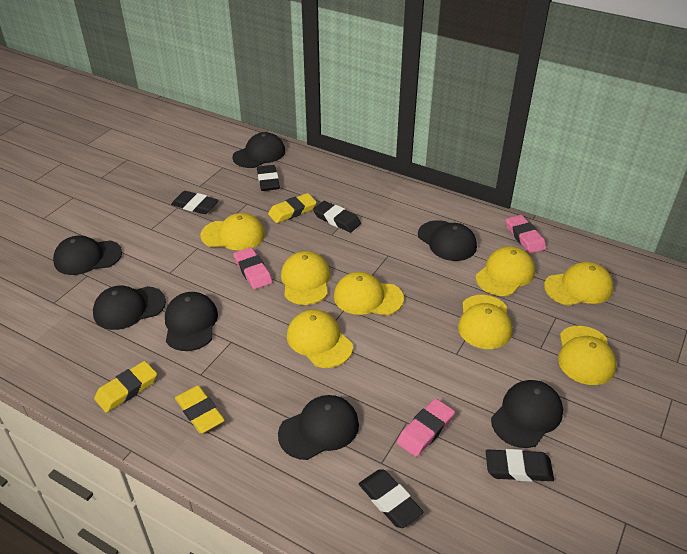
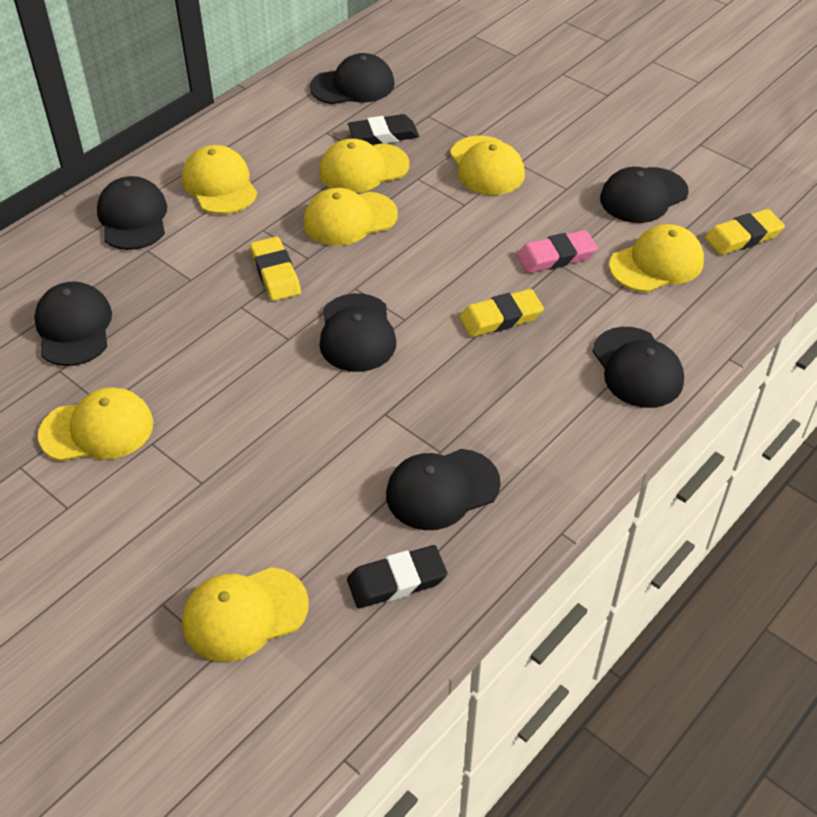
black eraser: [171,191,219,214] [257,165,280,191] [313,201,361,233] [359,469,424,528] [486,449,554,482] = 5 -> [347,545,447,608] [348,114,419,145] = 2
pink eraser: [233,247,272,289] [397,399,455,457] [506,215,546,254] = 3 -> [517,230,598,273] = 1
yellow cap: [200,213,265,251] [281,251,330,305] [287,310,353,368] [334,272,404,315] [458,295,512,349] [475,246,535,296] [544,262,614,306] [558,326,616,385] = 8 -> [38,387,153,461] [182,145,257,214] [182,567,309,662] [303,188,398,246] [319,139,409,193] [450,136,525,195] [609,224,704,292] = 7

